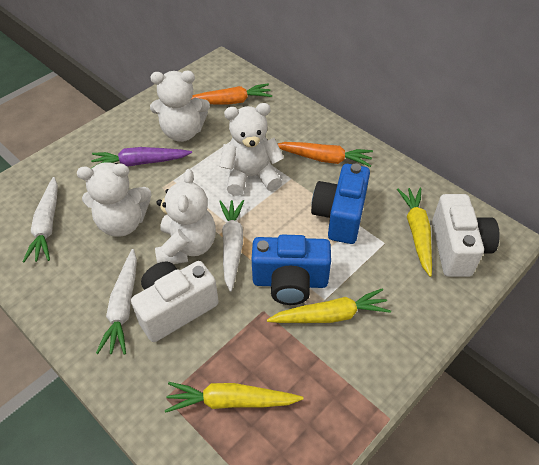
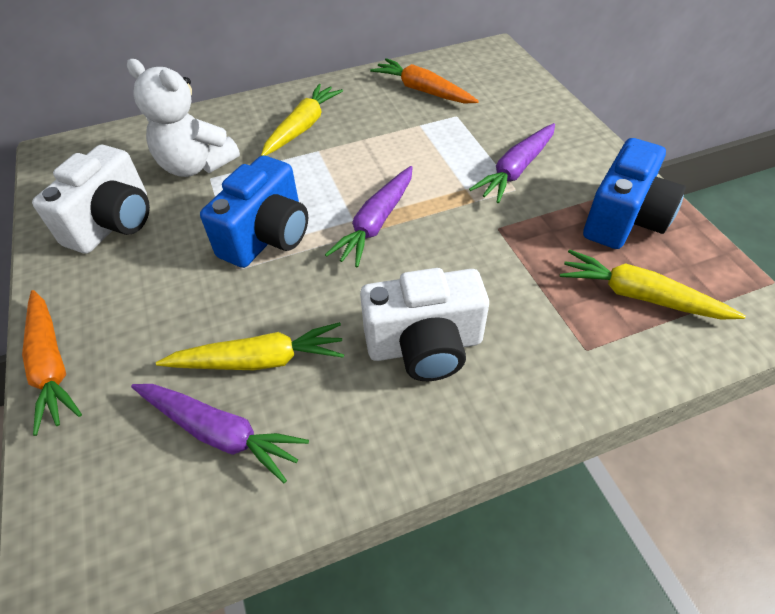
purple carrot: [91,147,192,169] = 1 -> [131,384,309,483] [325,166,413,267] [469,123,555,203] = 3
white carrot: [23,177,58,262] [96,249,137,355] [219,200,244,292] = 3 -> none = 0
white teddy bear: [77,162,152,237] [150,71,210,142] [155,169,216,264] [220,103,284,196] = 4 -> [127,59,240,177] = 1

